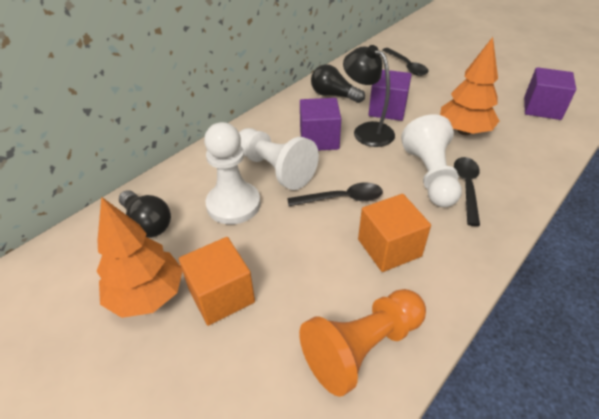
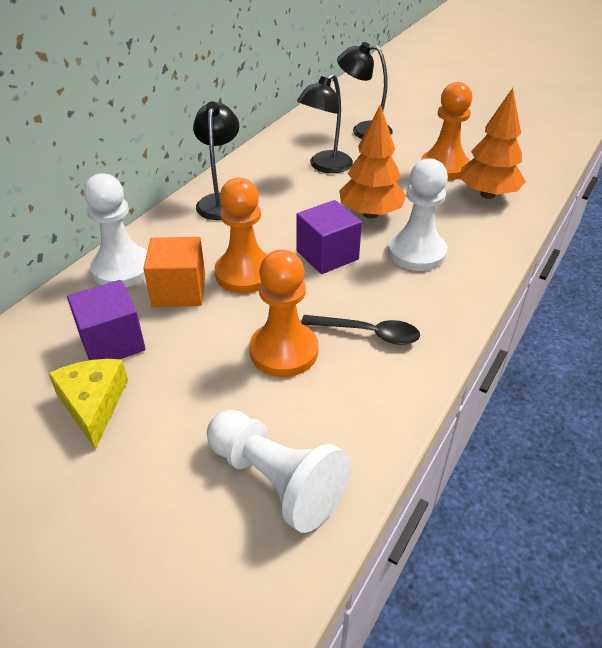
black lamp: [343,45,395,147] = 1 -> [193,101,239,220] [297,74,353,173] [337,42,393,139] = 3
black light bulb: [119,190,171,238] [311,64,365,103] = 2 -> none = 0
black spoon: [287,183,383,206] [383,48,428,76] [454,157,480,226] = 3 -> [301,315,420,345] = 1
orange cube: [179,237,255,326] [358,194,431,272] = 2 -> [143,237,205,307] = 1
orange pawn: [299,289,426,397] = 1 -> [214,178,268,293] [249,250,318,377] [421,82,472,180] = 3
purple cube: [300,98,341,151] [369,70,412,121] [524,67,576,120] = 3 -> [67,280,146,360] [296,200,362,274] = 2
yellow cheese: none = 0 -> [48,359,128,450] = 1

